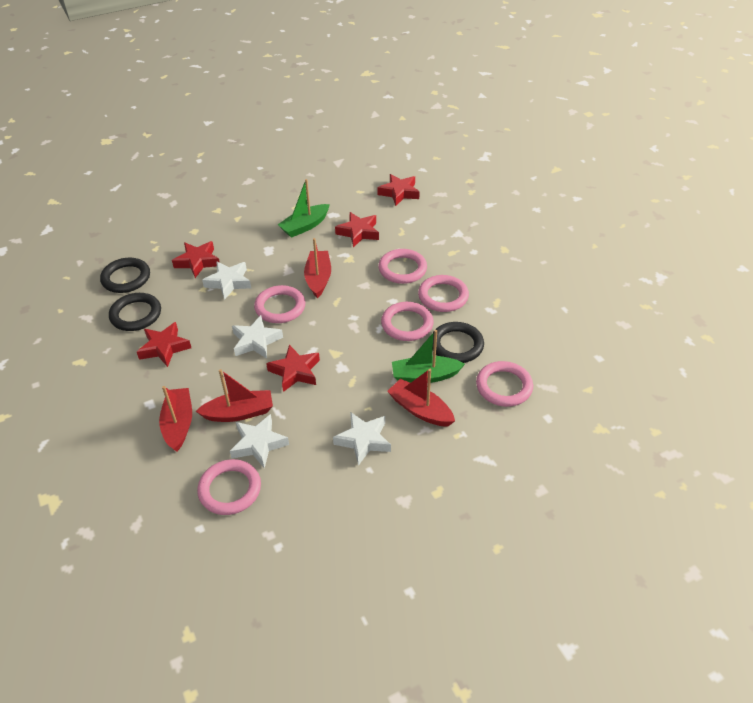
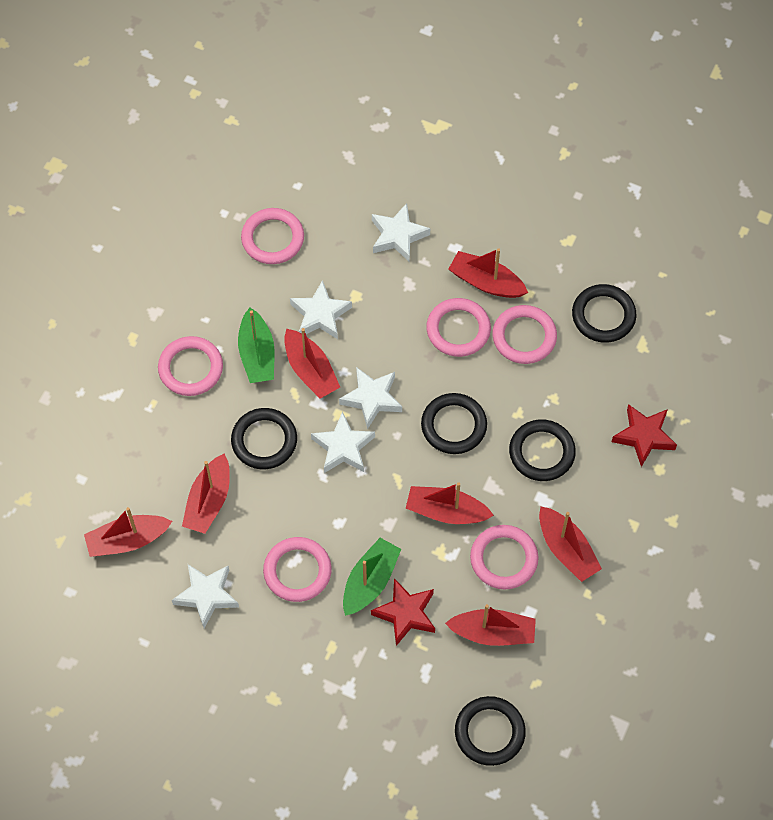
black ring: [100,258,150,293] [109,293,161,331] [432,322,484,363] = 3 -> [231,408,297,469] [421,393,487,454] [455,696,526,766] [509,419,576,481] [572,284,636,343] = 5
red boat: [159,386,192,452] [196,369,273,422] [304,238,331,298] [387,369,455,427] = 4 -> [84,507,172,557] [182,453,230,534] [284,328,340,399] [406,482,494,524] [445,604,536,646] [448,248,528,298] [539,506,602,582] = 7
red star: [137,322,191,367] [172,241,220,278] [266,345,320,392] [335,212,379,247] [377,174,420,206] = 5 -> [371,578,435,646] [612,404,677,467] = 2
white star: [202,262,251,300] [230,414,289,469] [232,315,283,359] [333,412,391,466] = 4 -> [172,564,239,628] [290,280,352,339] [311,411,375,473] [339,367,402,429] [372,203,430,262] = 5

